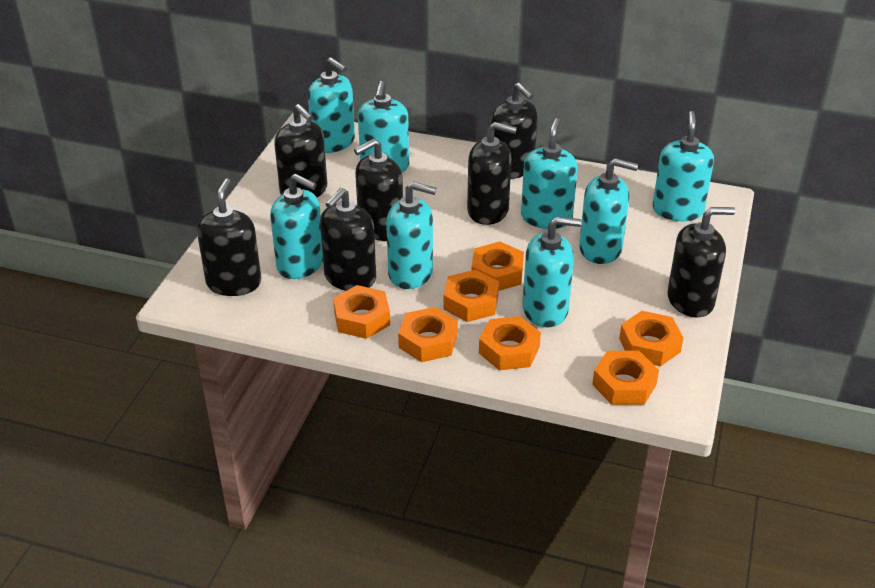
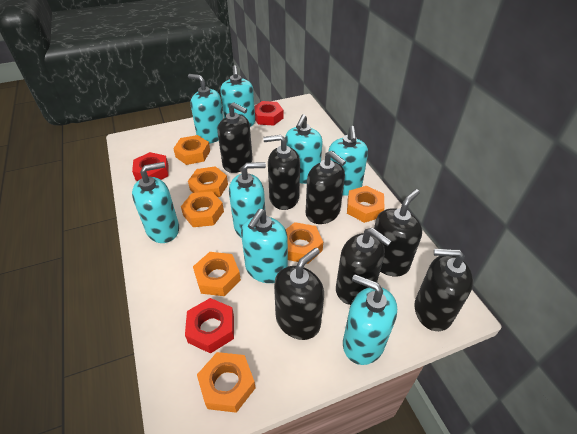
red nut: none = 0 -> [132,152,169,181] [185,298,234,354] [254,101,284,126] = 3

